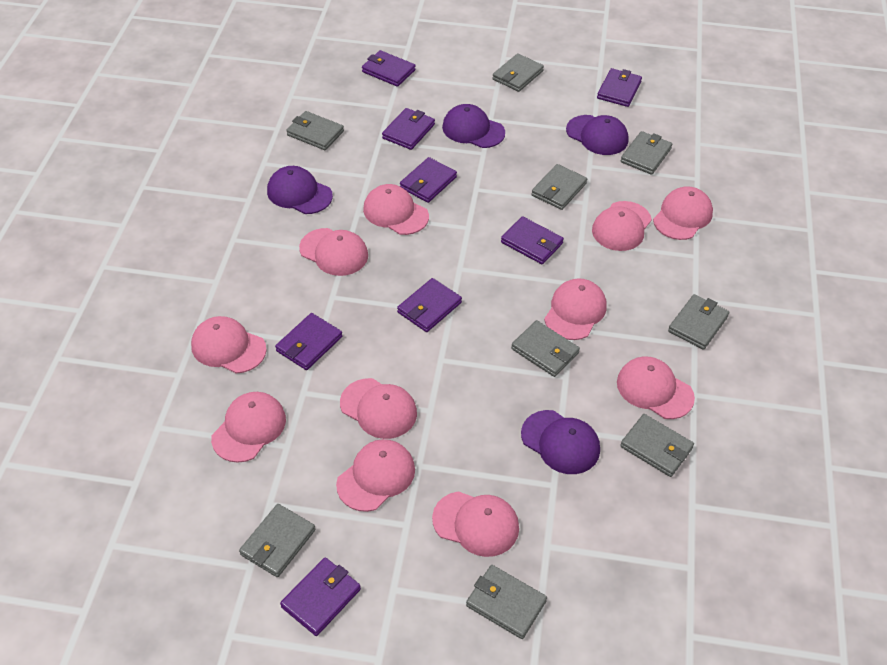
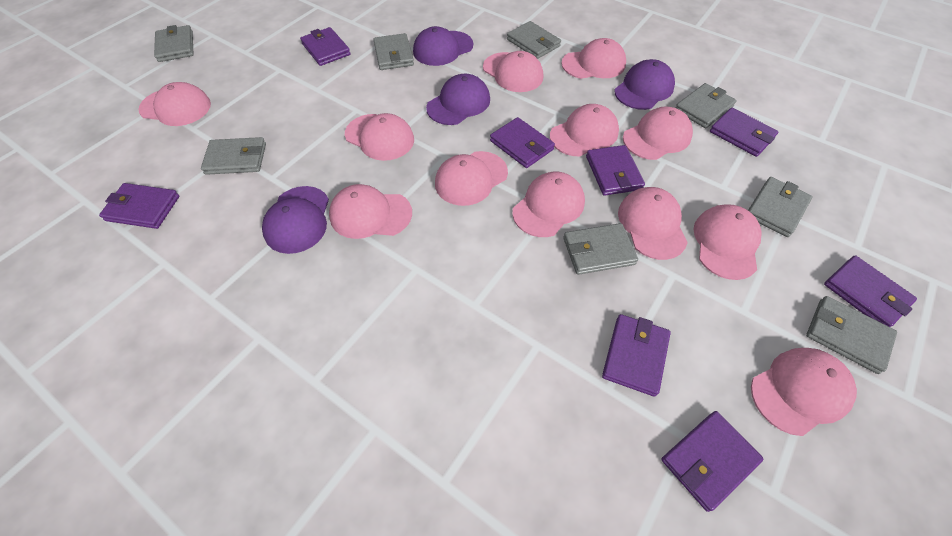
grey wallet: [239,504,316,577] [286,111,344,150] [466,565,547,639] [493,53,544,92] [511,320,580,377] [532,164,587,210] [620,414,694,477] [621,131,672,175] [668,294,729,350] = 9 -> [154,25,193,62] [201,137,266,175] [373,33,414,70] [507,21,561,59] [563,223,638,275] [676,83,737,128] [748,177,813,237] [806,296,897,374] = 8
pink cap: [191,316,267,374] [211,392,286,463] [299,228,368,276] [336,439,415,512] [340,378,417,439] [363,184,429,235] [432,491,519,557] [544,278,607,340] [592,201,652,251] [617,357,695,419] [653,186,713,240] = 11 -> [138,82,211,126] [329,184,412,239] [345,113,414,161] [435,151,508,206] [483,51,543,92] [512,171,585,237] [550,104,619,156] [562,38,626,79] [618,187,688,260] [623,106,693,160] [694,204,762,280] [751,348,857,436] = 12

